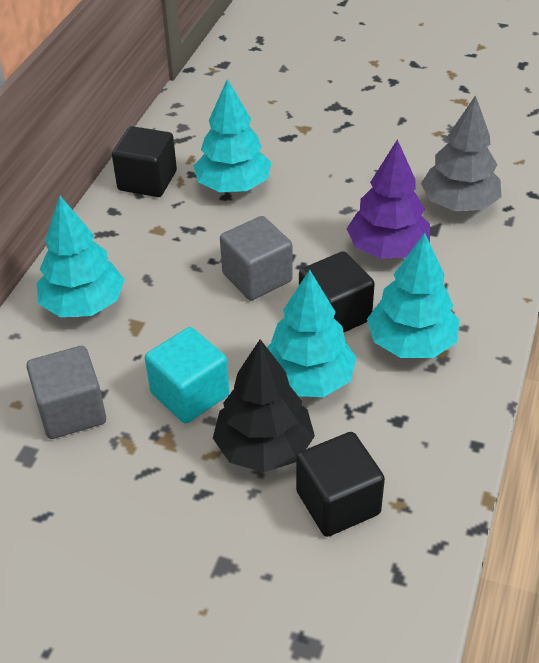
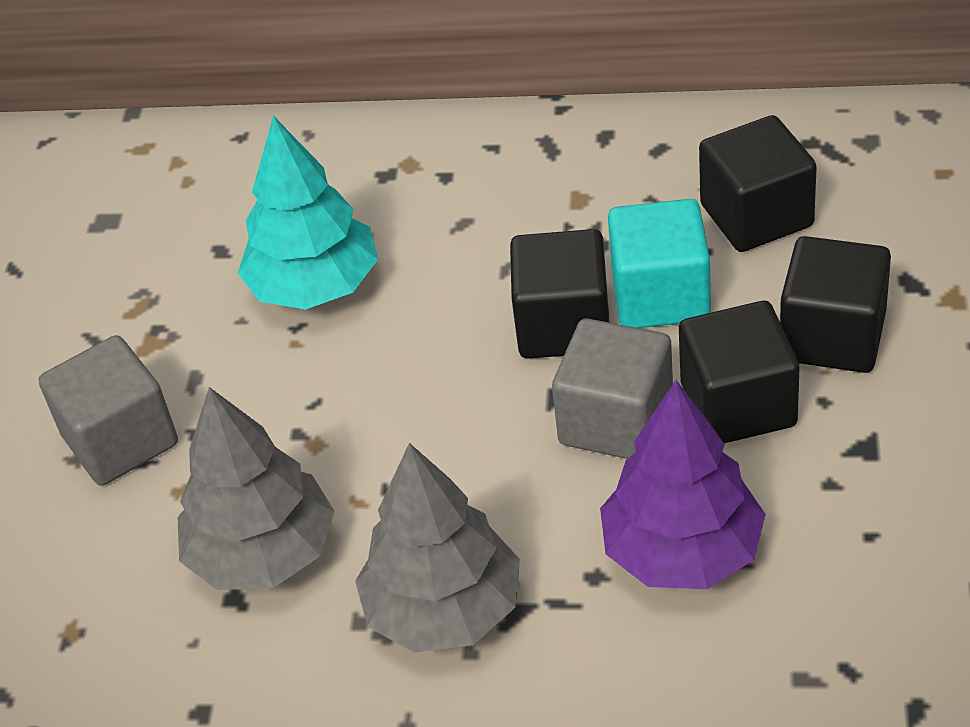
black cube: [112,126,177,197] [296,432,385,537] [299,251,375,332] = 3 -> [510,229,610,359] [679,301,799,443] [699,115,817,252] [780,236,891,373] = 4
black tree: [213,339,315,472] = 1 -> none = 0
grey tree: [421,95,502,211] = 1 -> [178,387,335,590] [355,443,520,653] = 2
turquoise tree: [36,196,125,317] [194,79,271,192] [267,270,357,397] [367,233,459,358] = 4 -> [238,116,378,309] = 1

